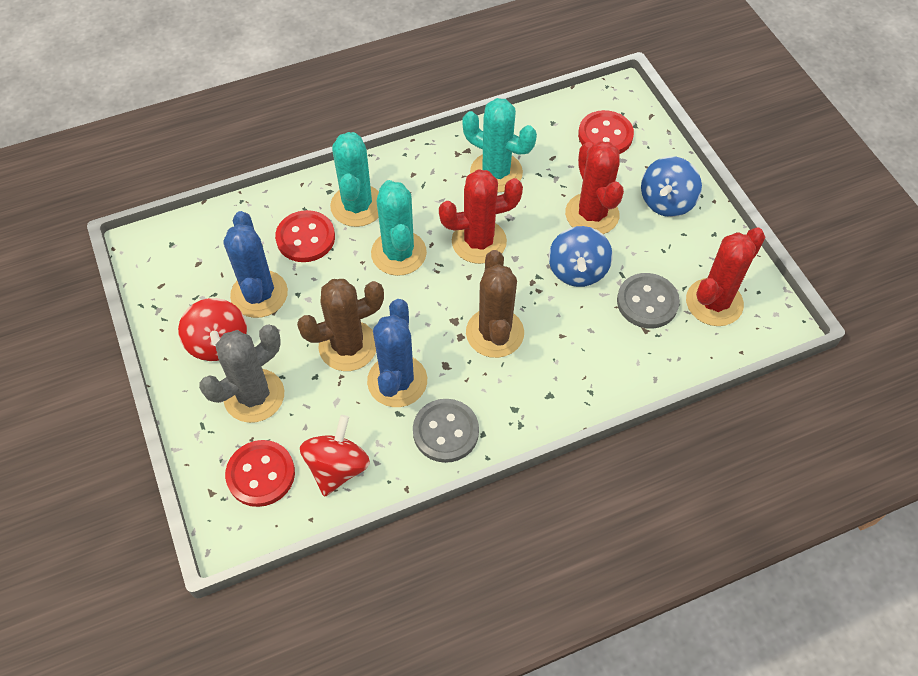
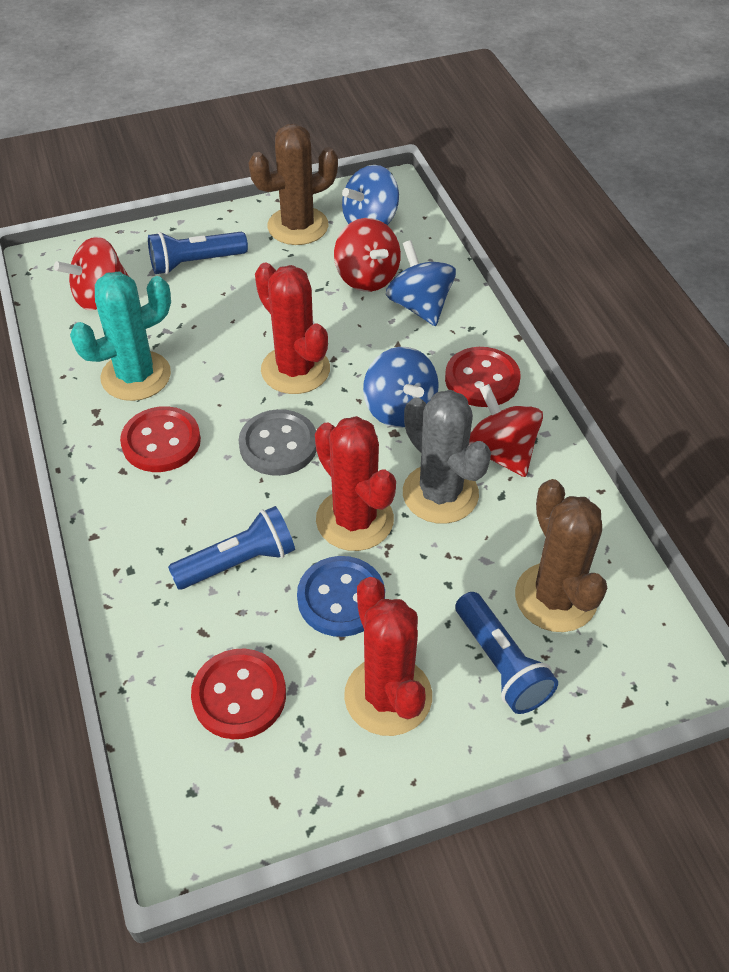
blue button: none = 0 -> [297,556,385,637] = 1
blue cactus: [223,211,288,318] [367,299,427,407] = 2 -> none = 0
blue flashlight: none = 0 -> [148,232,248,275] [168,506,295,590] [455,592,558,714] = 3
blue spinning top: [549,226,612,287] [641,156,702,217] = 2 -> [342,165,399,225] [363,347,439,427] [386,240,456,326] = 3
grey button: [413,399,479,463] [617,273,680,329] = 2 -> [238,409,317,476] = 1
red spinning top: [178,298,247,361] [300,415,370,497] = 2 -> [54,237,129,310] [334,218,401,292] [469,384,543,477] = 3
turquoise cactus: [330,132,379,227] [371,180,427,276] [462,98,537,193] = 3 -> [70,272,171,401] = 1

